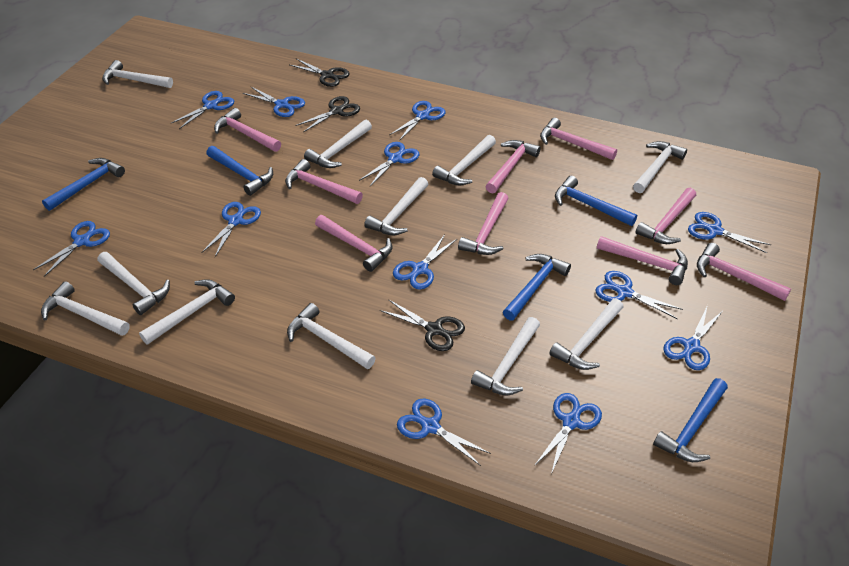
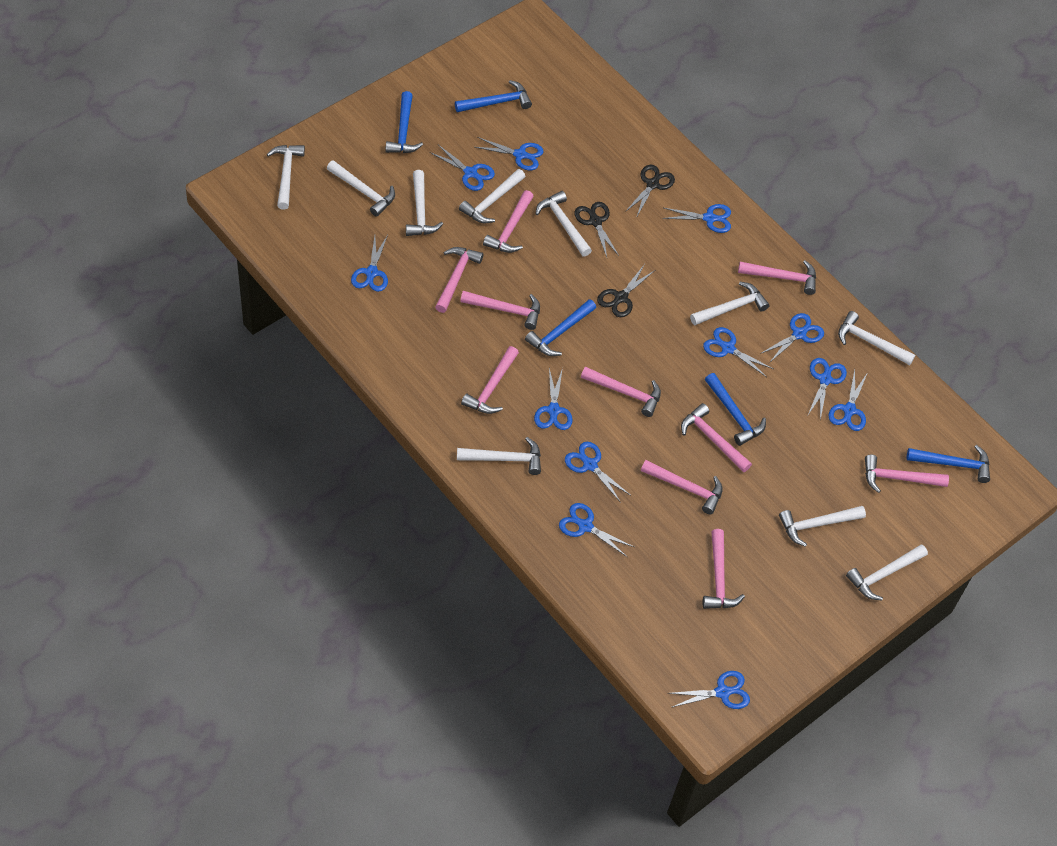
pink hammer: [214,108,281,152] [285,159,363,204] [315,215,393,272] [458,192,509,255] [486,140,541,194] [540,118,617,160] [597,236,688,285] [636,188,696,244] [697,243,791,301] = 9 -> [435,247,483,313] [460,291,540,330] [461,346,519,414] [483,190,534,253] [581,367,661,417] [641,460,723,515] [681,403,752,472] [703,529,745,609] [738,260,816,295] [865,455,949,493] = 10
white hammer: [41,281,130,336] [98,252,170,315] [102,60,173,88] [139,279,235,345] [287,303,376,369] [304,120,372,168] [364,177,428,235] [432,135,496,186] [471,317,540,395] [549,298,623,370] [633,141,687,193] = 11 -> [267,145,305,210] [327,160,395,217] [406,170,443,236] [457,437,541,475] [459,169,525,223] [535,191,592,257] [690,282,770,325] [779,506,866,547] [838,311,915,365] [846,544,928,600] = 10

